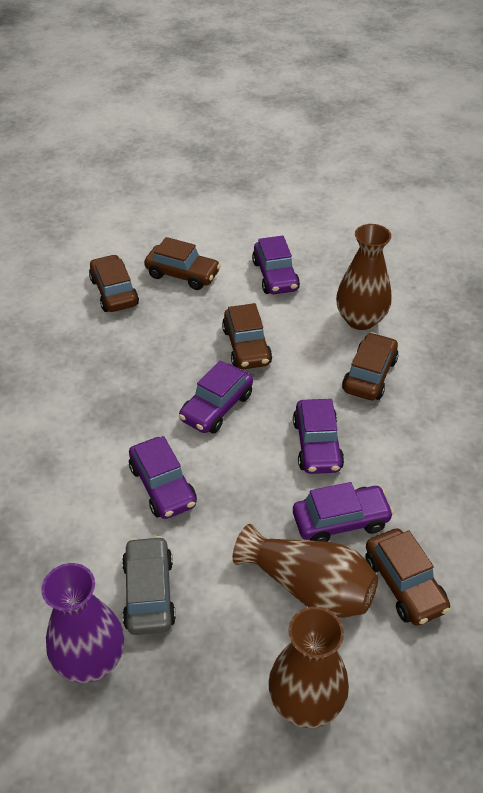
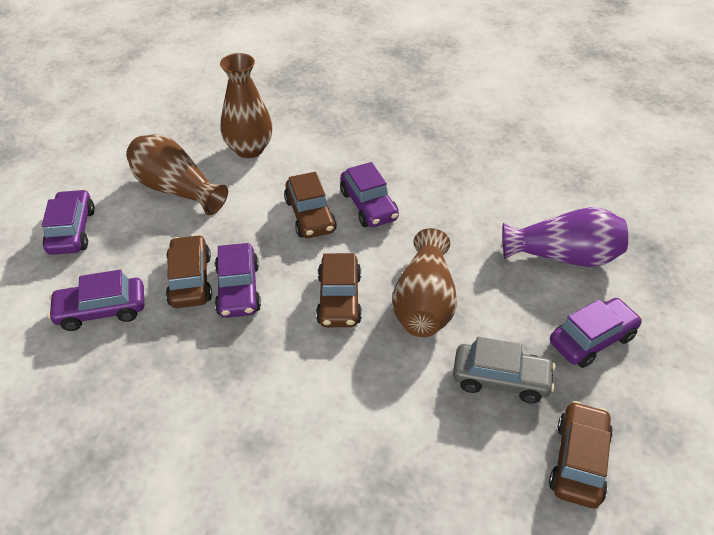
brown car: [89,254,139,312] [144,237,221,290] [222,303,272,369] [342,332,399,400] [365,528,451,626] = 5 -> [166,235,212,308] [284,172,337,238] [316,253,362,327] [549,401,613,508] = 4

